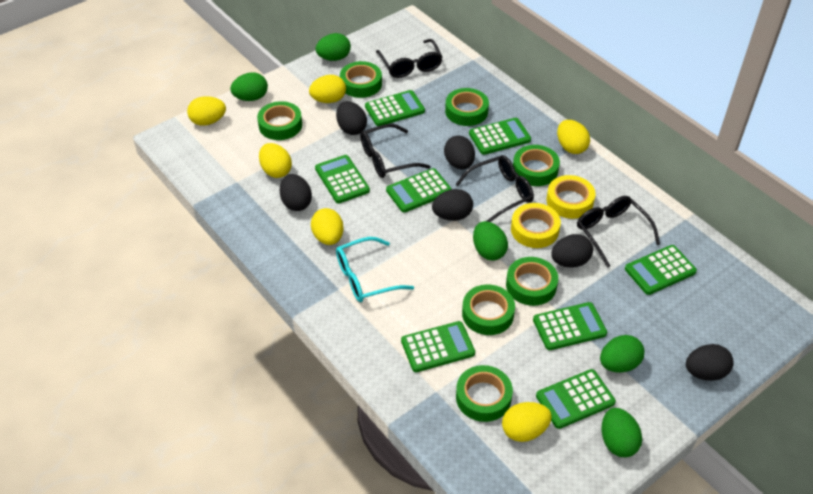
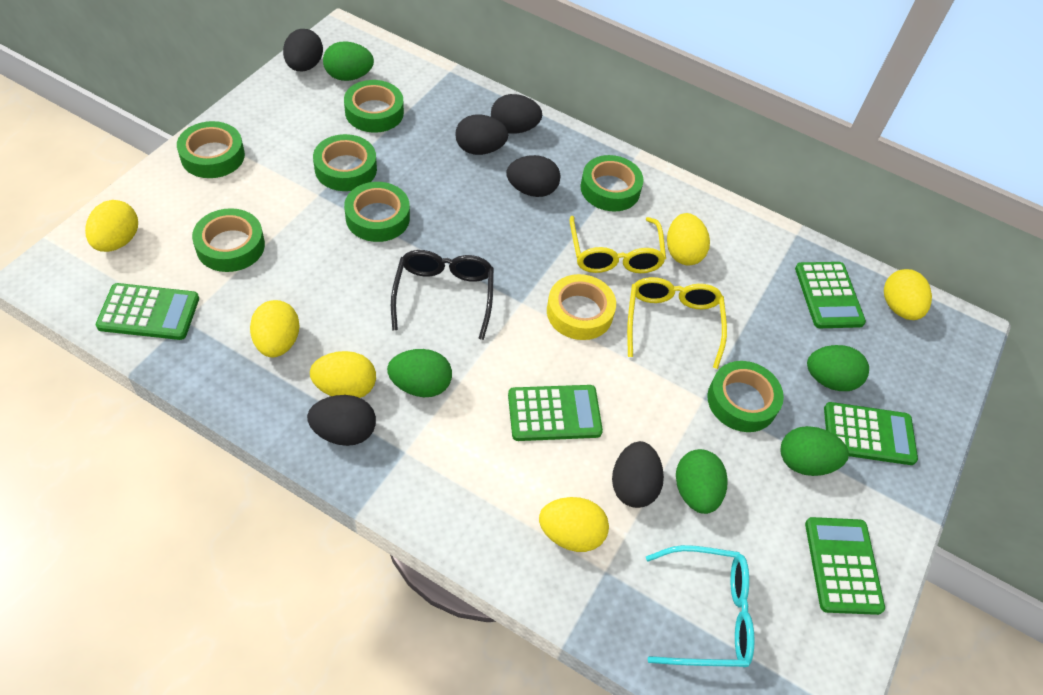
black glasses: [360,124,431,178] [376,39,442,78] [455,155,534,222] [577,196,660,268] = 4 -> [391,250,494,340] = 1
green calculator: [315,155,370,203] [365,90,425,126] [386,168,452,213] [401,321,475,372] [469,118,531,155] [533,302,607,350] [536,369,616,429] [625,245,697,295] = 8 -> [96,283,199,340] [508,385,603,441] [795,262,866,328] [805,517,885,615] [824,402,918,465] = 5
yellow glasses: none = 0 -> [570,216,666,273] [627,277,727,369] = 2
yellow tape: [511,203,561,248] [546,175,595,219] = 2 -> [547,274,616,340] = 1

